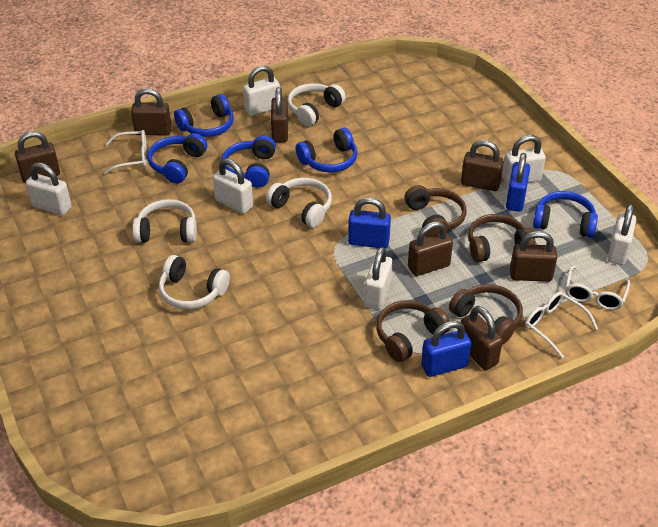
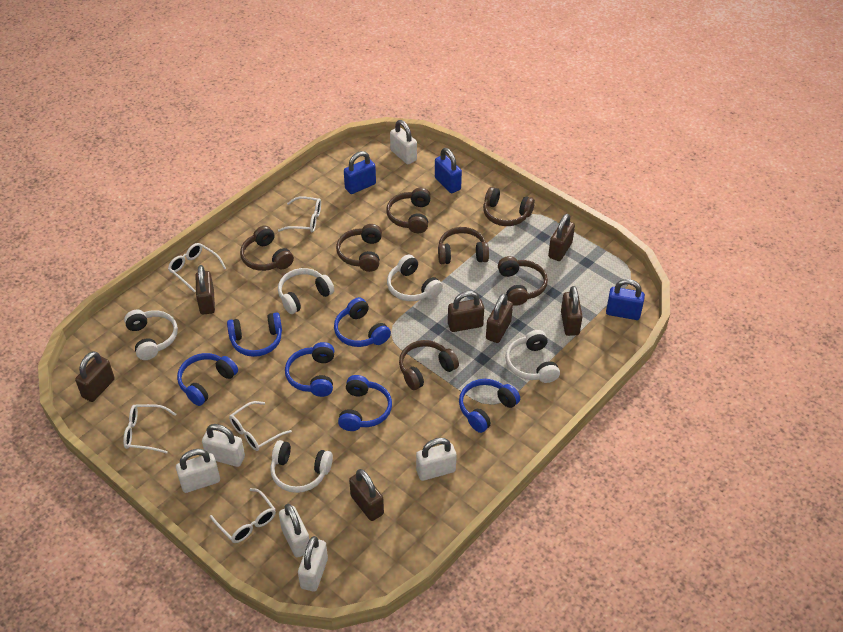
blue headphones: [147,133,207,184] [174,94,234,137] [222,136,276,188] [296,128,357,173] [533,191,598,238] = 5 -> [177,353,238,406] [227,312,282,357] [285,342,334,397] [334,297,391,347] [338,375,392,431] [459,379,520,433] = 6
brown headphones: [376,300,450,362] [404,185,467,237] [449,284,523,345] [468,214,536,262] = 4 -> [240,225,294,271] [336,224,382,272] [386,188,431,233] [399,340,459,390] [438,227,489,264] [483,187,535,226] [498,256,548,306] = 7
white glasses: [104,130,147,174] [525,292,598,358] [565,266,630,310] = 3 -> [123,404,176,454] [168,243,226,292] [210,488,276,543] [229,401,292,451] [278,196,321,232] = 5
white headphones: [132,199,197,243] [159,255,230,309] [266,178,332,228] [287,83,346,126] = 4 -> [124,310,178,360] [270,440,333,493] [278,268,334,314] [387,255,443,301] [505,330,560,383] = 5

